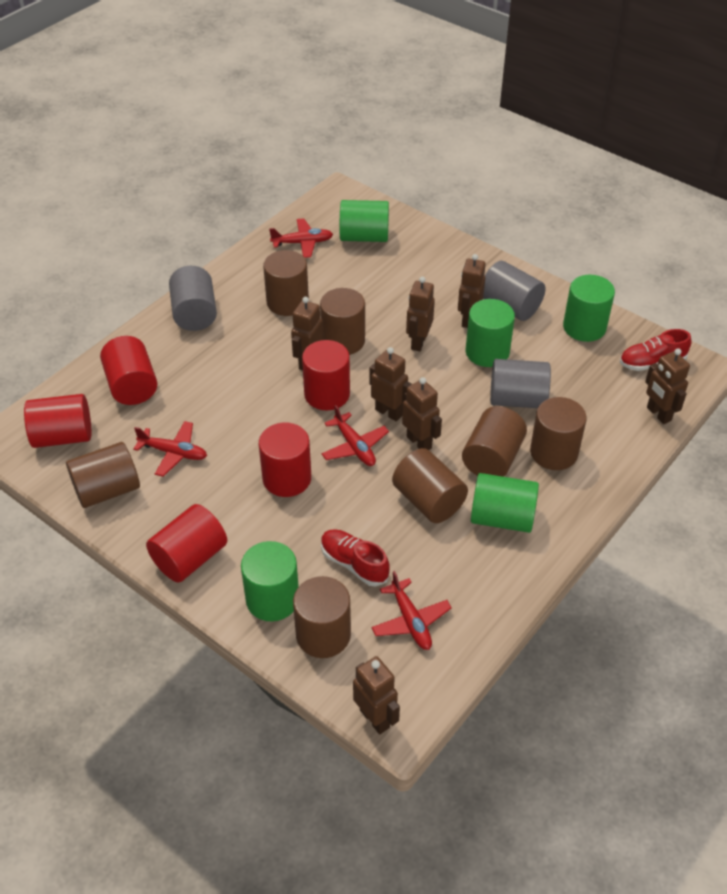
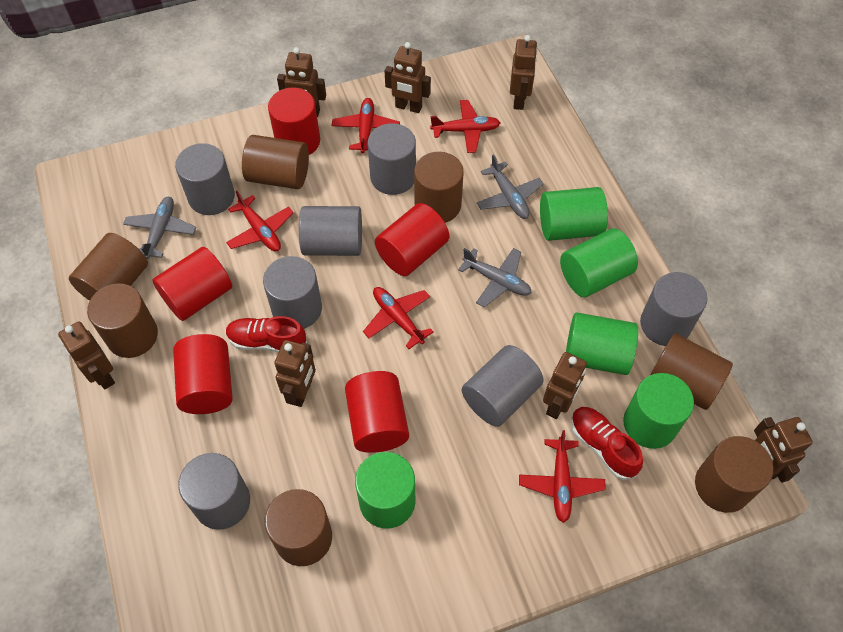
grey cylinder: [169,266,217,331] [483,261,545,321] [490,359,551,408] = 3 -> [175,143,235,215] [178,453,250,530] [263,256,322,329] [299,206,362,256] [368,123,416,195] [461,345,544,427] [640,272,708,346] = 7
grey plane: none = 0 -> [123,197,196,259] [458,248,532,307] [477,154,544,219] = 3
red plane: [133,421,207,477] [269,218,333,258] [321,405,389,466] [371,571,452,650] = 4 -> [226,191,293,252] [332,98,400,153] [363,287,434,349] [430,100,500,153] [519,430,606,523] = 5

